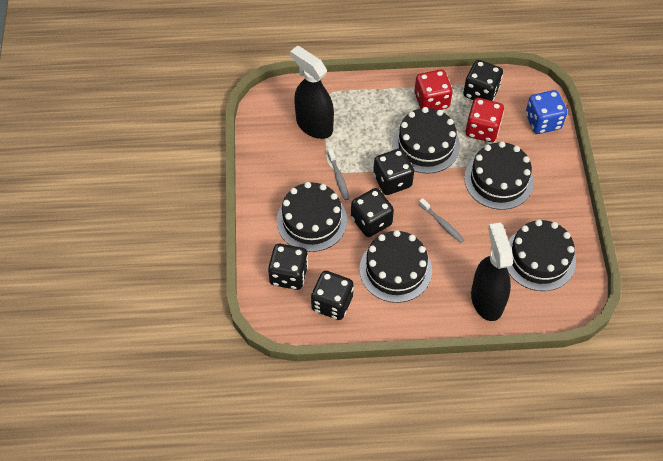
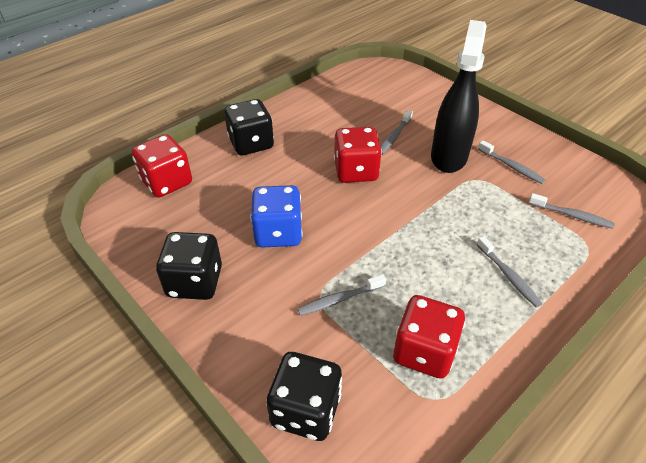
black cake: [277,182,347,252] [360,230,432,303] [392,107,460,174] [464,141,534,210] [507,219,576,291] = 5 -> none = 0
black dice: [268,244,308,290] [311,271,354,320] [351,188,394,237] [373,148,414,195] [463,60,503,101] = 5 -> [156,232,222,300] [224,99,274,155] [266,352,342,441] = 3
black spray bottle: [290,45,334,139] [471,222,513,321] = 2 -> [431,20,487,173] = 1
grey toothbrush: [328,149,350,200] [419,198,464,243] = 2 -> [297,274,386,316] [380,110,413,155] [476,236,542,308] [478,140,546,184] [529,193,615,229] = 5
red dice: [415,69,453,110] [466,98,504,142] = 2 -> [132,134,192,197] [334,127,382,183] [393,295,465,379] = 3

